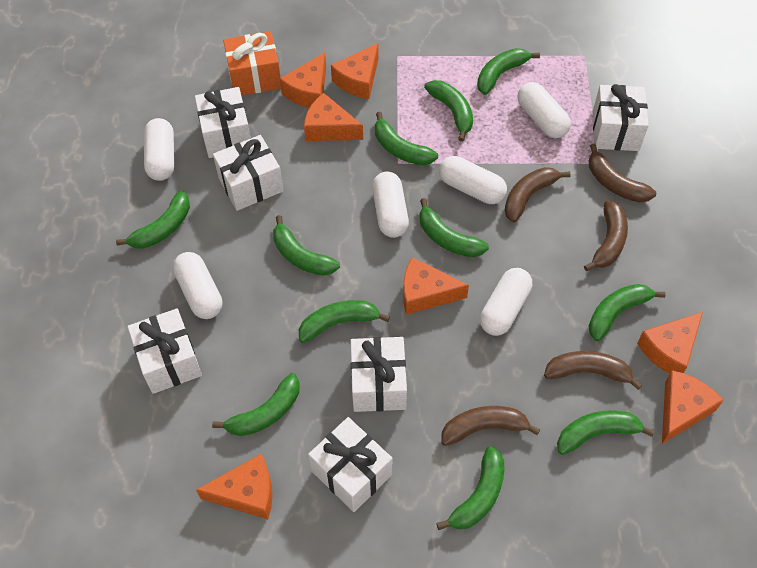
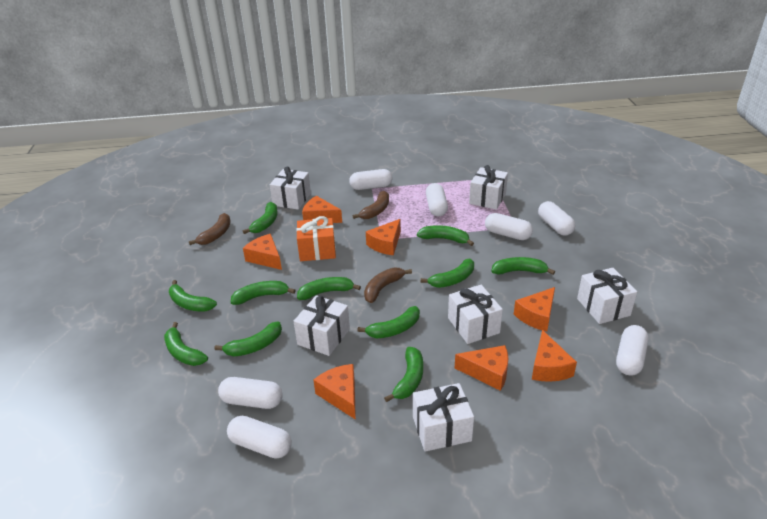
brown banana: [441,406,540,446] [504,167,571,223] [544,351,642,390] [584,200,628,271] [589,144,656,203] = 5 -> [189,213,231,245] [353,191,389,219] [364,267,412,303] = 3
white capsule: [144,118,174,181] [173,252,222,319] [372,171,409,238] [439,156,507,204] [480,268,532,336] [517,82,571,138] = 6 -> [218,377,283,409] [227,416,292,459] [349,169,393,190] [426,183,448,216] [485,213,533,240] [538,201,575,236] [616,325,649,376] = 7

